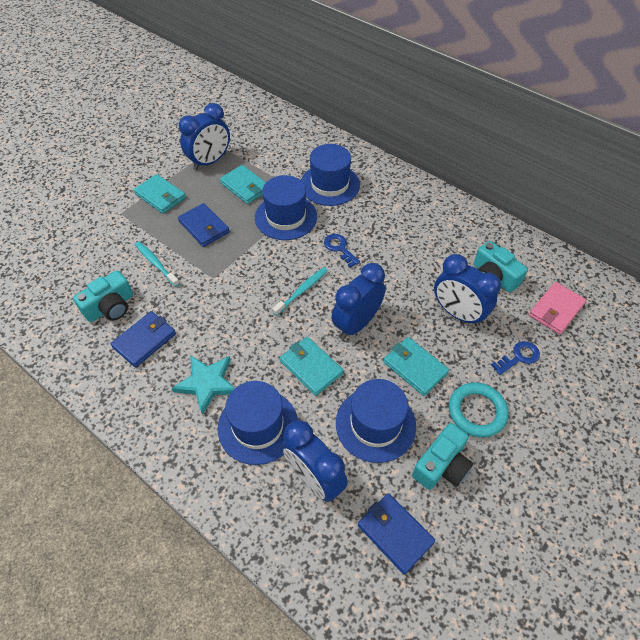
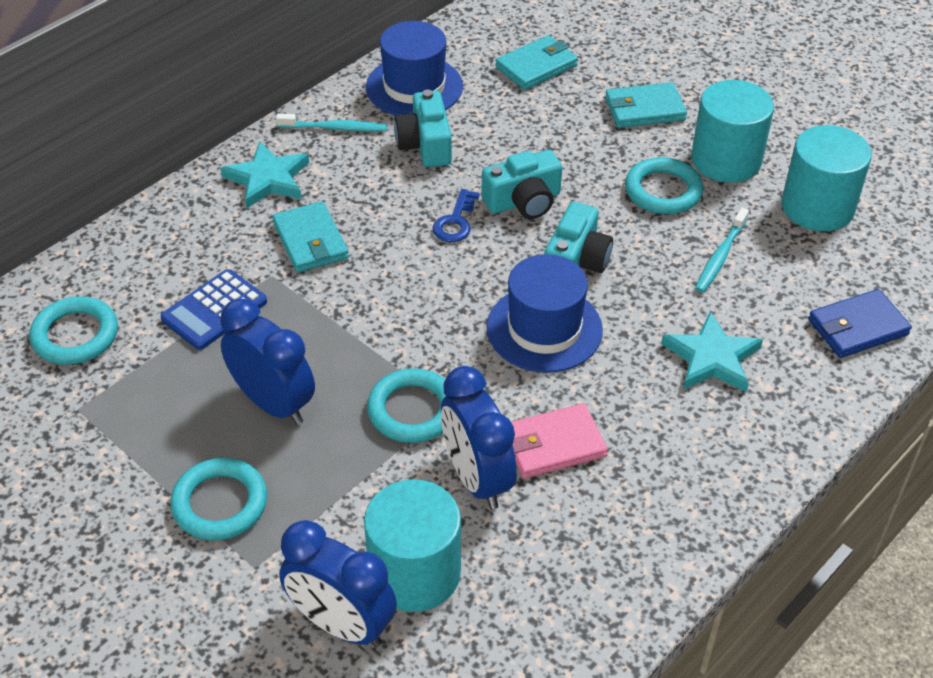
blue calculator: none = 0 -> [160,269,267,350] = 1
blue clock: [179,103,230,170] [282,420,348,502] [331,263,386,339] [434,254,501,326] = 4 -> [220,299,315,425] [279,520,397,647] [441,366,517,509] = 3
blue hat: [218,381,298,465] [255,175,317,240] [301,144,360,206] [336,379,416,463] = 4 -> [366,21,463,115] [487,254,603,373] = 2
blue key: [324,234,360,268] [491,341,540,375] = 2 -> [432,189,480,242] = 1
blue wallet: [111,311,176,368] [178,203,230,247] [358,493,435,575] = 3 -> [808,289,912,358] = 1
turquoise cylinder: none = 0 -> [364,479,461,612] [691,80,774,183] [782,125,872,231] = 3
turquoise ring: [449,382,509,438] = 1 -> [29,296,118,365] [170,458,267,541] [367,368,447,443] [625,157,703,214] = 4
turquoise star: [171,355,235,415] = 1 -> [221,142,309,209] [661,311,763,392] = 2
turquoise wallet: [134,174,186,214] [220,165,266,204] [280,337,344,396] [383,337,449,396] = 4 -> [272,201,349,273] [495,35,578,90] [605,82,687,128] = 3

